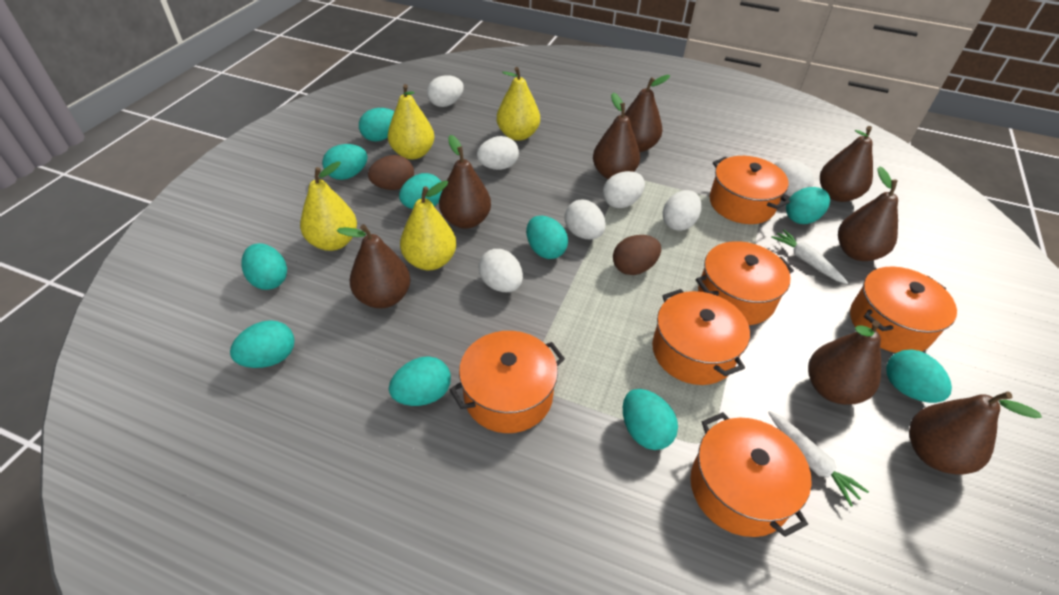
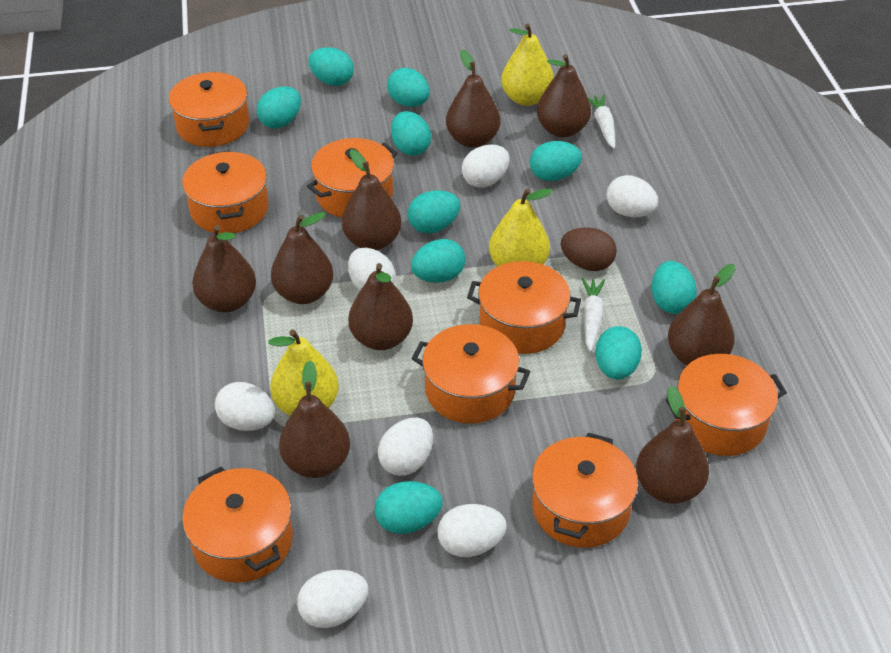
brown egg: [368,155,414,190] [613,235,661,275] = 2 -> [561,227,617,271] = 1
brown pear: [337,224,410,308] [439,135,491,229] [593,93,640,179] [624,75,670,152] [808,320,881,405] [820,126,873,202] [838,166,898,261] [909,391,1042,475] = 8 -> [192,225,256,312] [271,212,334,304] [279,360,350,478] [342,149,402,250] [348,263,413,350] [446,50,500,148] [537,54,591,137] [636,386,709,504] [668,264,736,365] = 9
orange pot: [449,331,565,433] [652,289,750,385] [690,412,812,537] [696,241,794,325] [709,156,790,224] [850,267,957,353] = 6 -> [169,72,249,147] [182,151,268,234] [182,467,293,583] [307,138,398,218] [412,324,530,424] [467,261,581,354] [532,433,638,548] [666,354,787,456] = 8
yellow pear: [300,161,357,251] [388,84,434,160] [400,181,456,270] [497,67,540,141] = 4 -> [268,330,339,416] [489,188,553,266] [501,24,554,106] = 3

